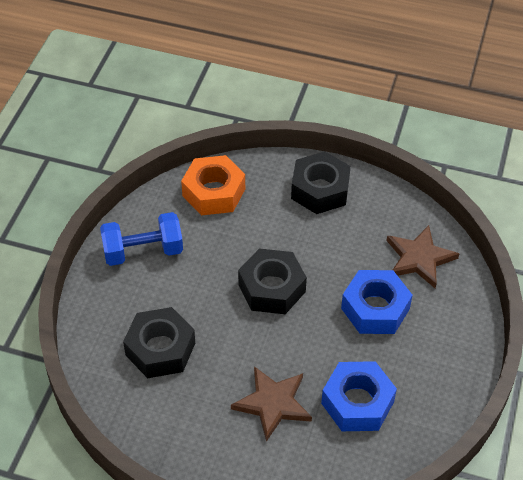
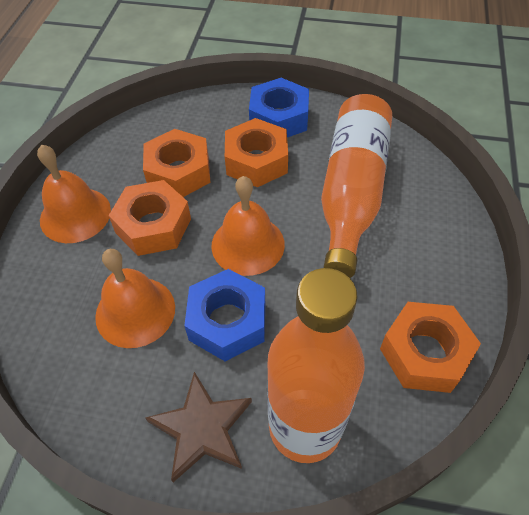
black nut: [123,307,195,378] [238,248,307,314] [291,151,351,214] = 3 -> none = 0
blue dumbbell: [100,212,183,266] = 1 -> none = 0
brown star: [231,366,312,442] [387,225,459,288] = 2 -> [145,372,252,482] = 1
orange bell: none = 0 -> [37,145,111,243] [95,249,175,348] [211,176,285,276] = 3
orange bottle: none = 0 -> [267,268,365,463] [321,94,392,278] = 2
orange nut: [181,155,245,215] = 1 -> [108,180,191,256] [143,129,210,197] [225,118,288,187] [380,302,481,393] = 4

